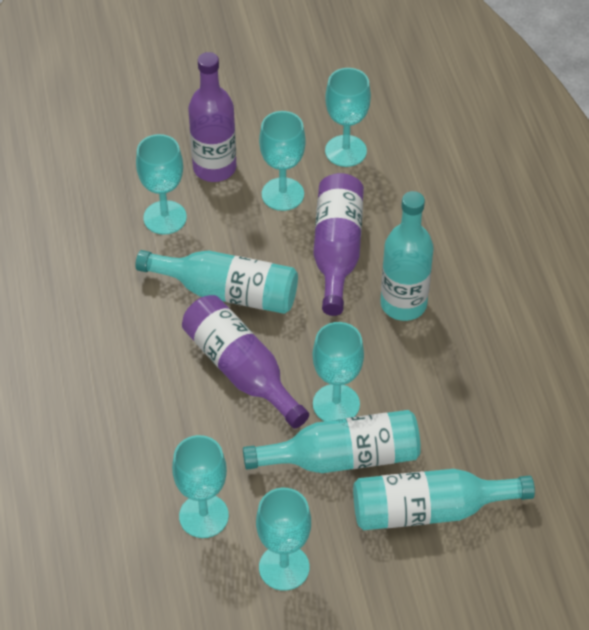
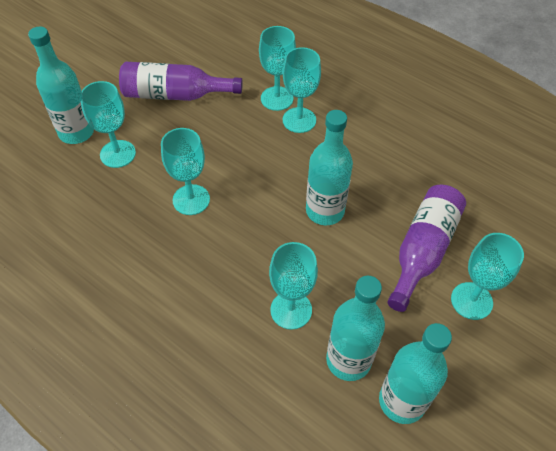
purple bottle: [182,295,309,428] [188,52,236,182] [313,173,364,316] = 3 -> [119,62,243,101] [387,185,466,312] = 2

